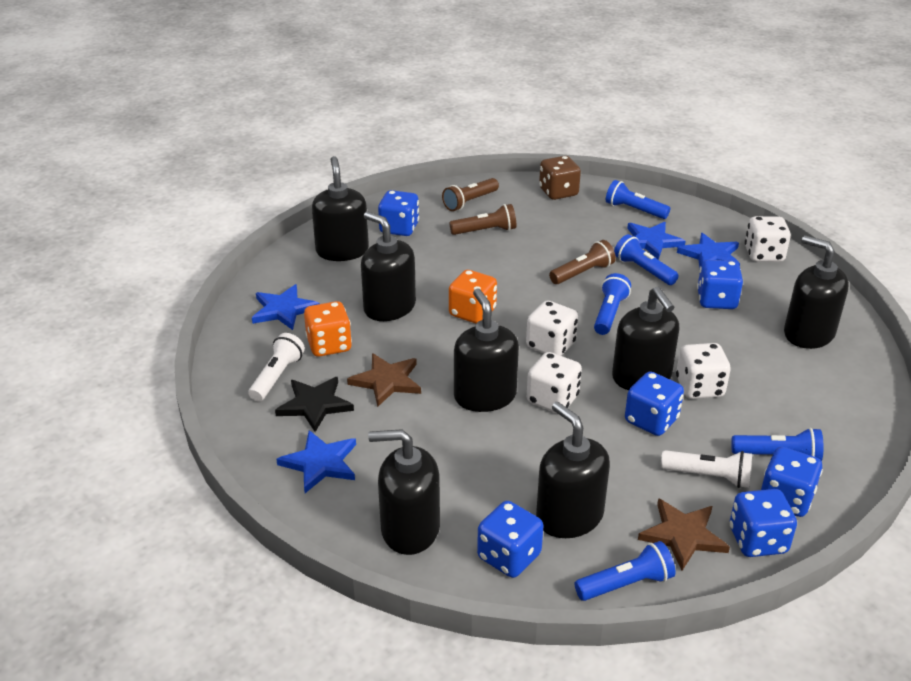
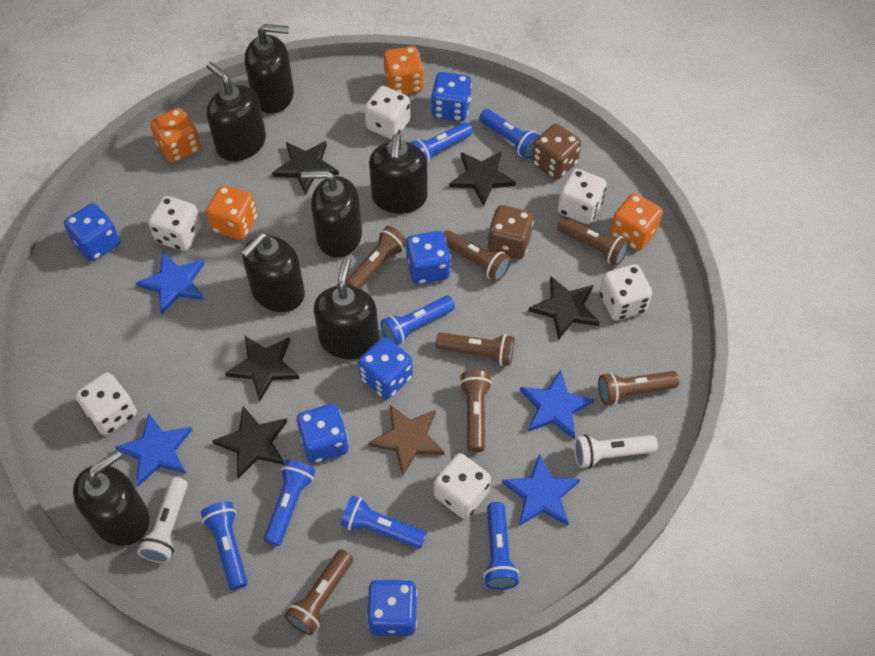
black star: [275,377,354,432] = 1 -> [212,406,287,479] [225,336,300,401] [272,141,339,195] [450,152,516,206] [529,276,600,340] = 5
blue flashlight: [574,541,675,601] [594,273,631,335] [606,180,670,219] [614,234,679,285] [731,428,824,461] = 5 -> [201,501,248,590] [264,460,315,546] [340,495,427,549] [380,296,455,345] [410,122,473,165] [479,109,540,159] [483,502,519,590] = 7
brown dice: [539,156,581,200] = 1 -> [487,205,534,259] [532,124,581,179] = 2
brown flashlight: [442,178,499,211] [449,204,516,235] [549,240,616,284] = 3 -> [284,550,353,635] [346,226,406,289] [436,333,514,366] [443,230,511,282] [459,370,492,452] [557,217,630,266] [598,371,679,405] = 7
brown star: [347,353,421,407] [638,498,730,571] = 2 -> [369,405,445,476] = 1
orange dice: [304,301,352,357] [449,270,497,324] = 2 -> [150,108,201,163] [206,185,257,240] [384,46,424,94] [610,193,663,251] = 4
white dice: [526,301,578,356] [527,352,582,414] [676,343,731,399] [745,216,791,262] = 4 -> [75,373,137,436] [148,196,202,251] [364,86,411,139] [434,453,491,518] [558,169,606,224] [600,264,652,320] = 6

